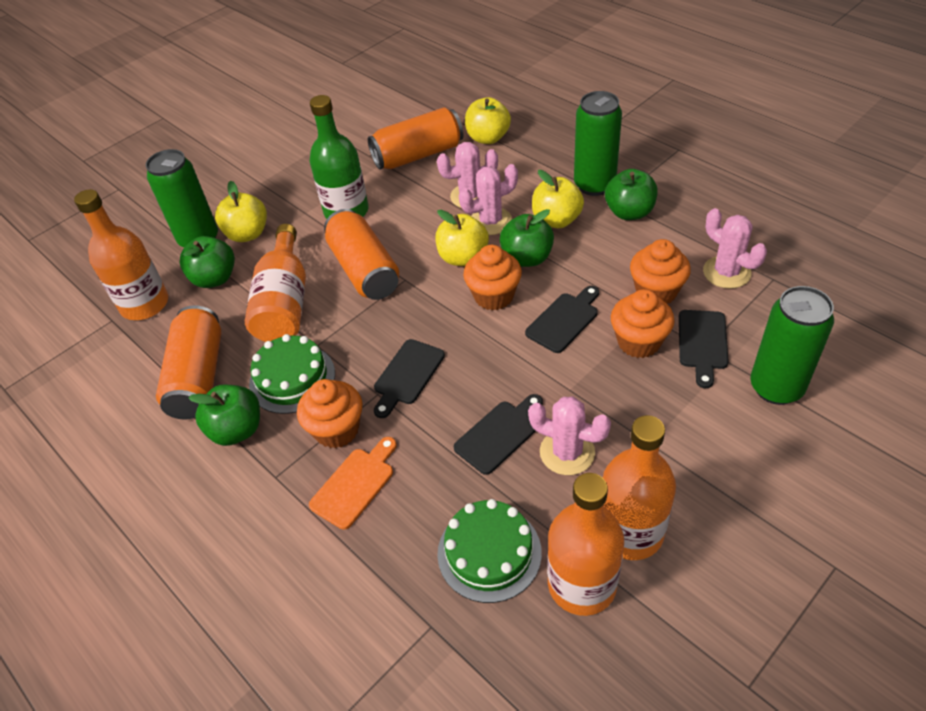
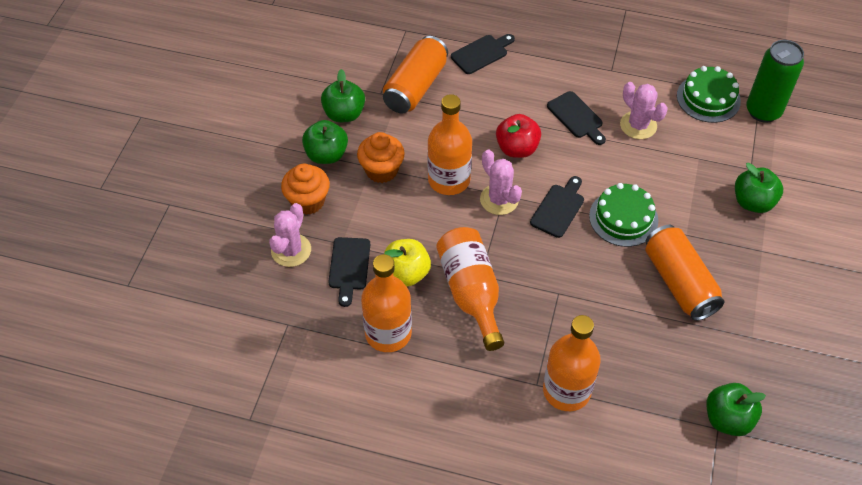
green bottle: [310,95,369,219] = 1 -> none = 0
green can: [146,149,218,247] [574,91,622,196] [750,286,834,405] = 3 -> [746,40,804,123] = 1
orange can: [156,305,221,419] [324,209,399,300] [368,107,463,170] = 3 -> [383,36,448,113] [645,225,724,321] = 2
orange cupcake: [297,379,363,448] [463,245,522,310] [611,289,675,358] [630,239,691,304] = 4 -> [281,164,330,215] [357,132,405,183] = 2
orange cutting board: [309,437,397,530] = 1 -> none = 0
pink cactus: [437,142,498,208] [459,164,518,235] [528,396,611,475] [703,208,767,289] = 4 -> [269,203,311,267] [480,150,522,215] [620,82,668,139] = 3
red apple: none = 0 -> [496,114,541,158] = 1
yellow apple: [215,181,267,242] [435,210,489,266] [465,97,511,144] [532,170,584,228] = 4 -> [384,239,431,286] = 1

